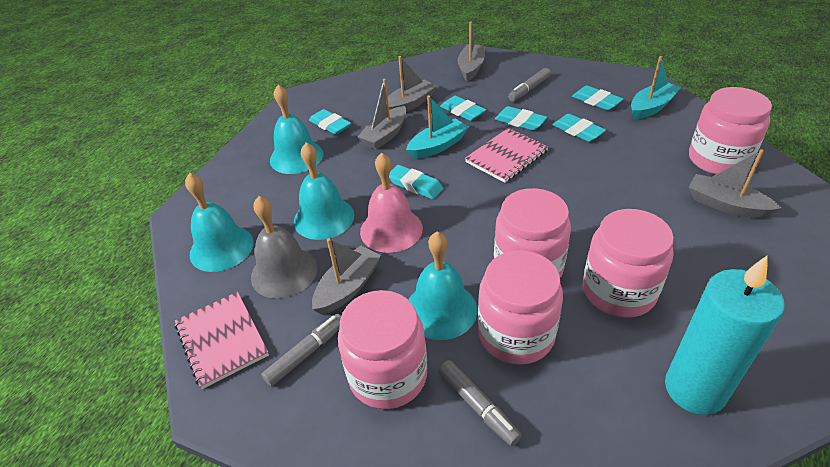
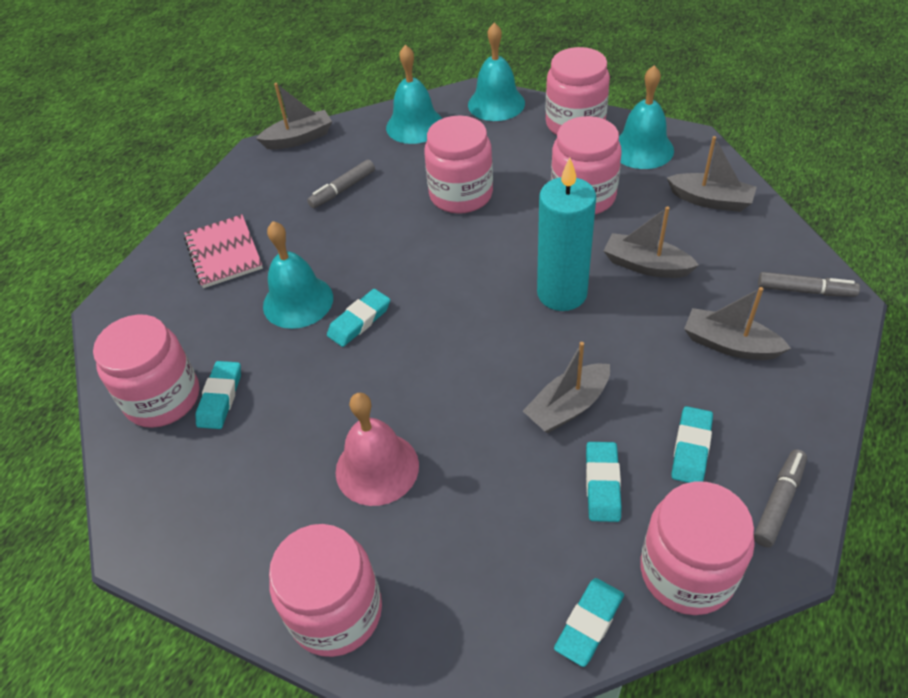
grey bell: [251,196,317,298] = 1 -> none = 0
pink jar: [338,290,427,409] [478,250,563,365] [494,188,571,278] [583,209,674,318] [689,87,772,175] = 5 -> [93,314,199,428] [269,524,382,657] [424,115,493,214] [546,47,610,135] [551,116,622,214] [640,481,755,615] = 6
pink notebook: [175,292,269,389] [465,128,549,183] = 2 -> [184,214,263,288] = 1
turquoise boat: [406,95,468,159] [631,56,681,120] = 2 -> none = 0
turquoise eraser: [309,109,351,135] [389,165,443,199] [440,96,486,121] [495,106,547,131] [553,114,606,142] [572,85,623,110] = 6 -> [196,361,241,429] [327,289,390,347] [554,578,624,667] [586,442,622,522] [671,406,713,483] = 5

